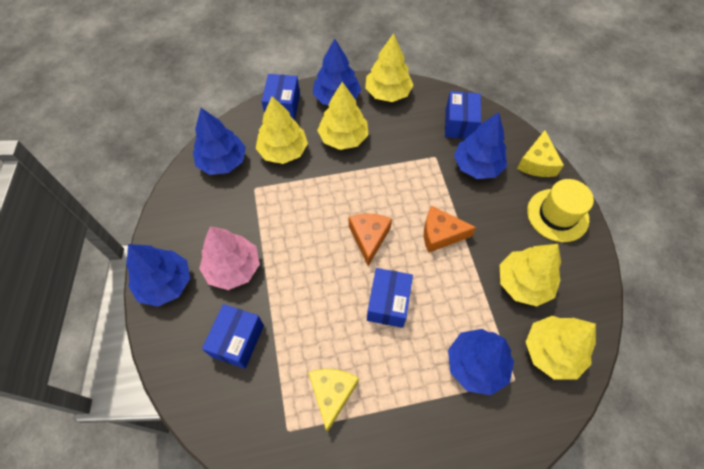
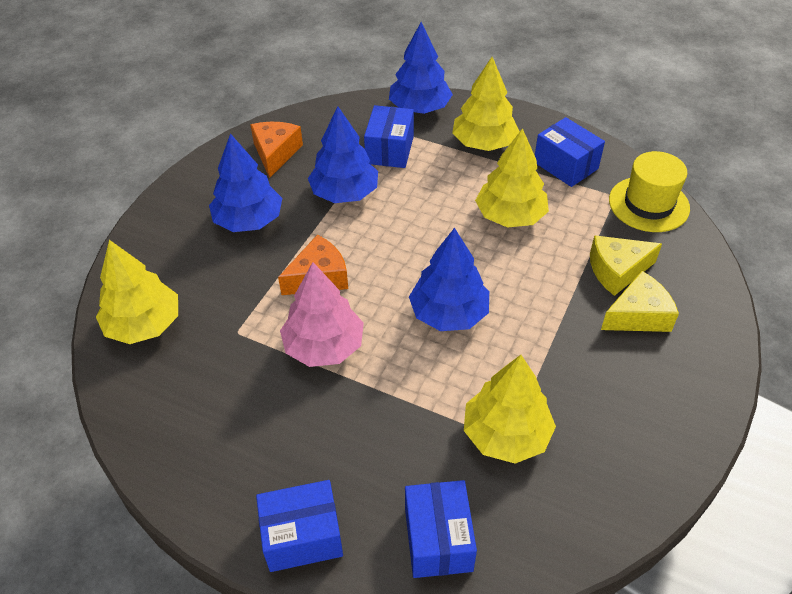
blue tree: [126,244,190,307] [193,108,246,175] [313,39,361,105] [448,329,514,395] [454,112,507,179] = 5 -> [209,133,282,232] [308,106,378,203] [389,22,453,114] [409,228,489,331] = 4
yellow tree: [256,96,308,164] [317,82,368,150] [365,33,413,102] [500,244,561,306] [526,316,596,380] = 5 -> [96,240,178,344] [452,57,520,151] [464,355,556,464] [475,128,549,228] = 4

